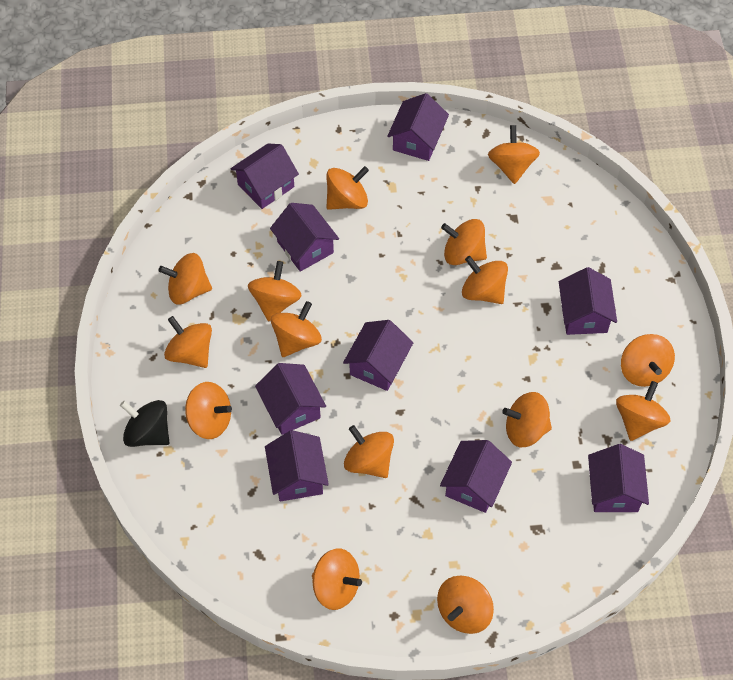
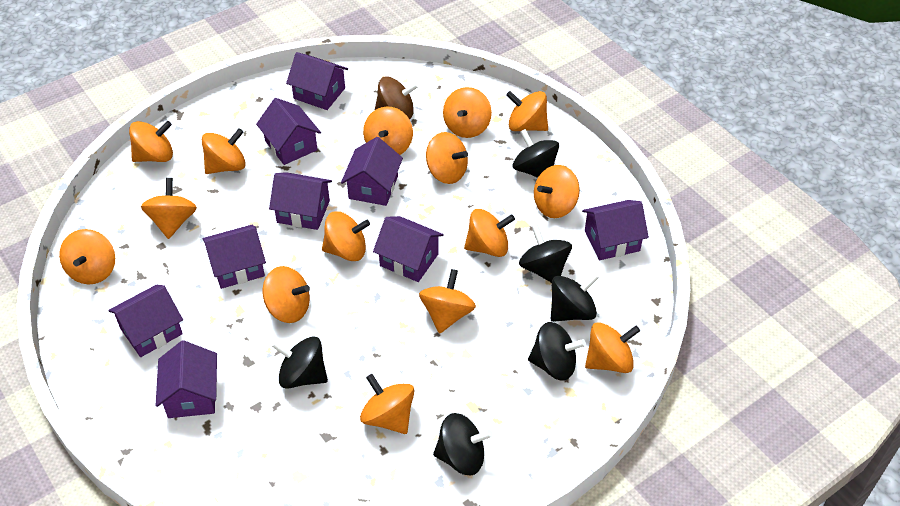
black spinning top: [120,400,169,447] = 1 -> [272,337,328,389] [433,413,493,475] [513,129,559,178] [519,225,572,283] [528,322,586,380] [551,273,599,322] = 6
brown spinning top: none = 0 -> [375,76,419,119] = 1

